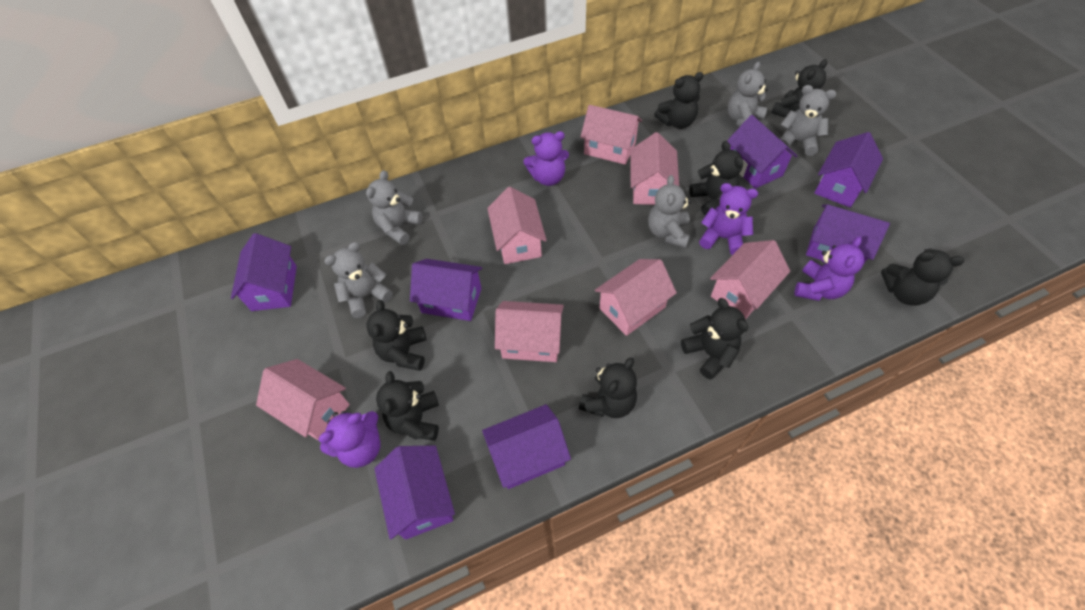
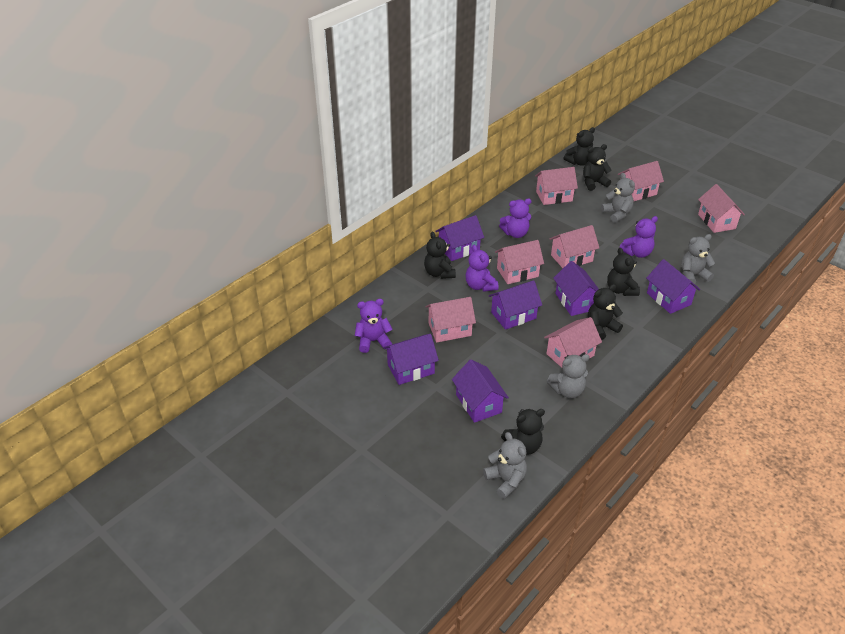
black teddy bear: [367,300,427,371] [376,371,439,441] [579,357,637,418] [654,72,704,129] [681,298,748,380] [689,141,743,216] [771,59,827,118] [881,248,964,306] = 8 -> [424,232,456,279] [501,409,545,455] [563,127,595,166] [583,144,612,191] [588,284,623,340] [607,248,640,296] = 6
grey teddy bear: [324,242,393,318] [366,170,422,245] [648,175,691,248] [728,61,768,127] [780,85,836,156] = 5 -> [483,432,527,499] [547,354,590,398] [601,173,635,223] [681,234,715,285] = 4
purple house: [231,233,297,311] [374,445,455,540] [410,259,482,321] [482,404,571,489] [727,115,797,189] [806,204,890,265] [814,132,883,208] = 7 -> [383,334,439,385] [435,215,484,261] [452,359,509,423] [489,280,542,330] [553,261,599,316] [646,259,700,314] = 6

